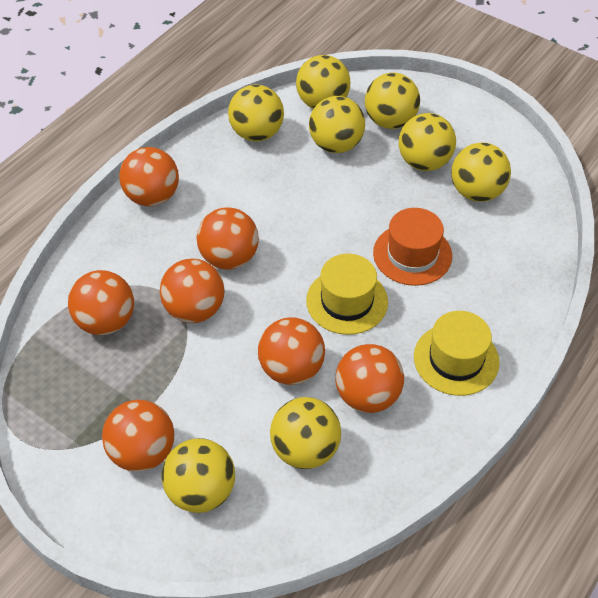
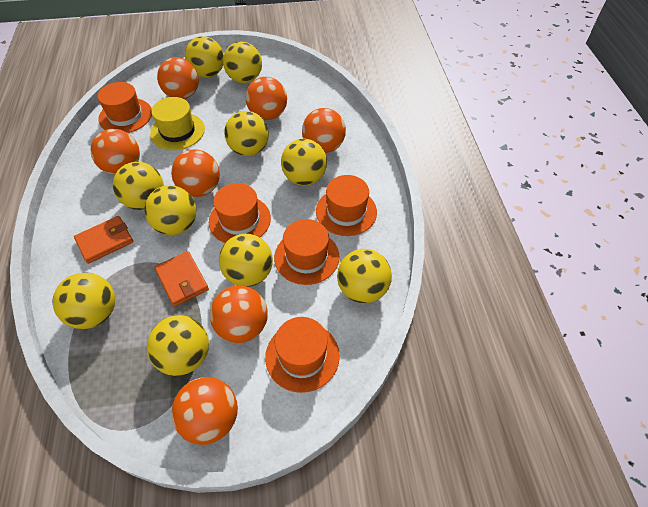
orange hat: [373,208,452,286] = 1 -> [98,82,152,133] [209,183,271,243] [265,317,340,393] [274,219,340,285] [316,175,377,236] = 5
orange wallet: none = 0 -> [74,216,133,264] [154,251,209,307] = 2
yellow ball: [162,438,235,513] [228,85,284,141] [270,397,341,469] [296,55,350,109] [309,96,365,153] [365,73,420,129] [398,113,456,171] [451,142,511,202] = 8 -> [52,272,115,329] [113,162,164,210] [144,185,196,235] [147,315,209,376] [185,36,224,78] [219,234,273,287] [223,42,262,83] [224,111,269,156] [281,139,327,185] [337,249,392,303] = 10
yellow hat: [306,254,388,335] [414,311,499,396] = 2 -> [150,97,205,150] = 1

